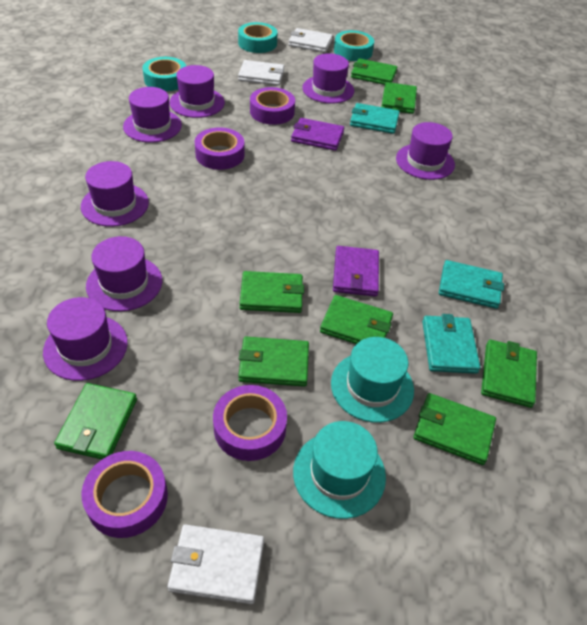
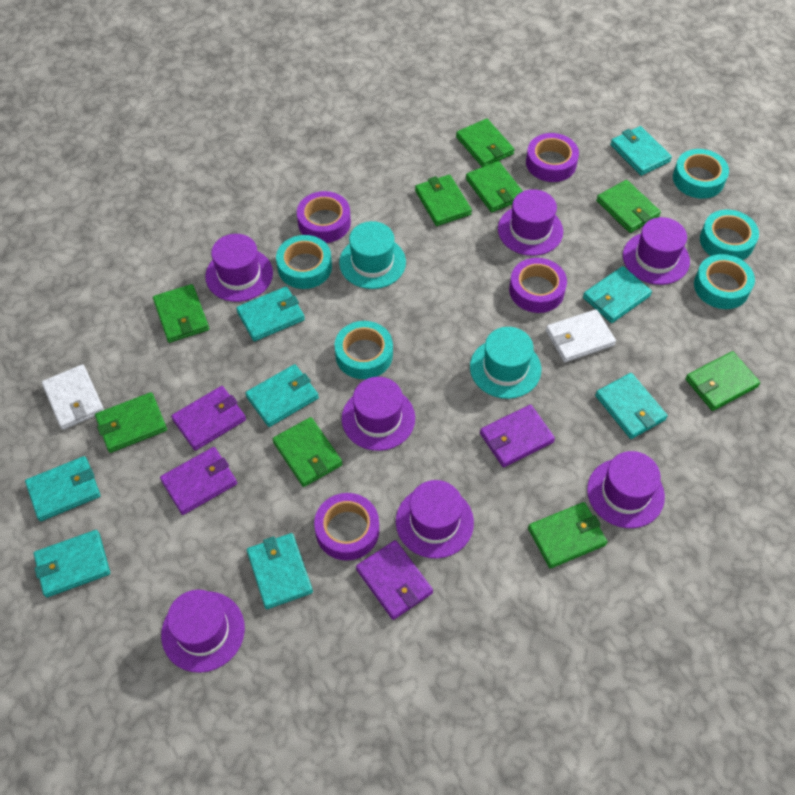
green wallet: [54,383,137,459] [238,337,309,387] [239,271,304,313] [320,295,393,344] [351,58,397,85] [381,82,417,114] [414,393,496,465] [481,339,537,408] = 8 -> [95,392,167,453] [153,284,209,343] [273,417,342,487] [415,174,472,226] [456,119,515,167] [466,161,523,212] [528,502,607,569] [596,180,661,233] [686,351,760,411] = 9
purple wallet: [291,118,344,151] [333,246,379,297] = 2 -> [160,447,237,515] [171,386,246,451] [356,540,433,620] [480,405,555,467] = 4
turquoise tape: [143,57,186,91] [238,22,277,53] [334,30,374,61] = 3 -> [276,235,332,289] [335,321,393,379] [673,149,729,199] [694,254,755,309] [700,210,759,260] = 5
turquoise wallet: [350,103,400,134] [422,314,481,374] [439,260,504,309] = 3 -> [25,456,100,521] [34,530,110,597] [236,286,305,341] [245,364,319,427] [247,533,313,609] [583,266,652,323] [595,373,668,439] [610,126,672,176] = 8
white wallet: [167,524,264,604] [238,60,284,86] [289,28,333,52] = 3 -> [42,364,104,430] [546,309,616,362] = 2

